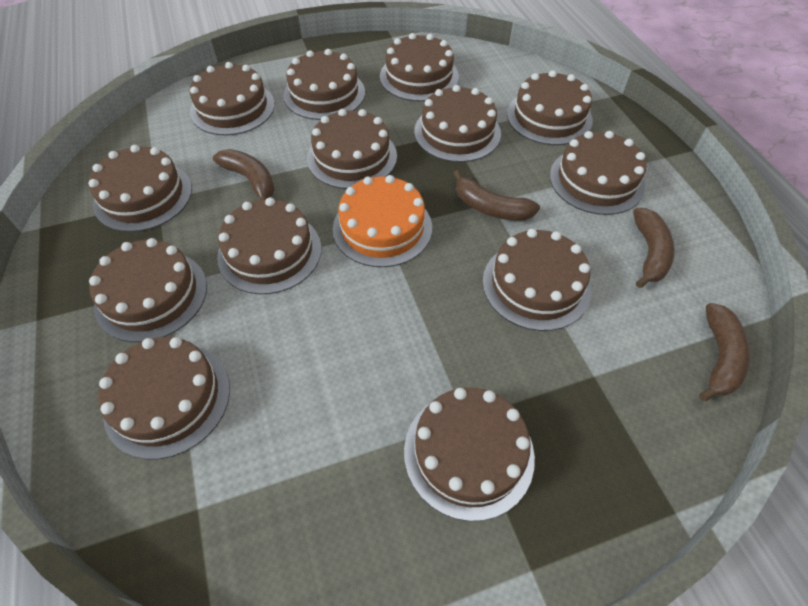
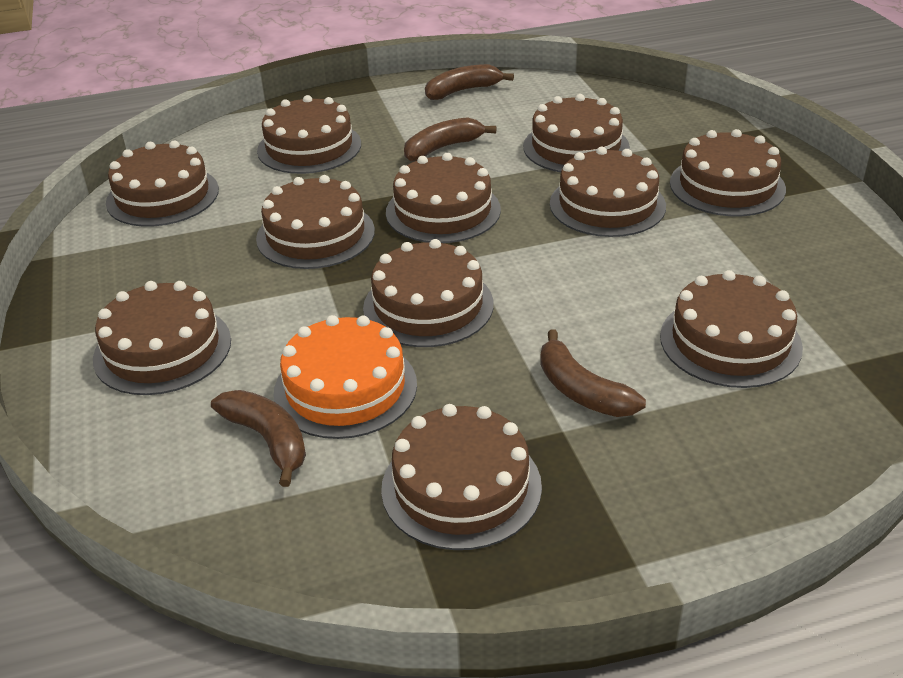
brown cake: [89,145,192,232] [89,238,207,342] [98,337,230,460] [190,62,275,135] [217,197,321,294] [283,49,365,120] [307,109,397,189] [380,33,459,101] [404,387,535,521] [414,85,501,162] [483,229,591,331] [507,70,593,145] [550,131,646,215] = 13 -> [93,281,231,395] [106,141,219,227] [256,175,375,269] [257,95,361,174] [363,239,493,347] [381,404,542,550] [386,153,501,243] [523,94,630,172] [550,147,666,237] [660,270,803,388] [670,129,786,216] = 11

